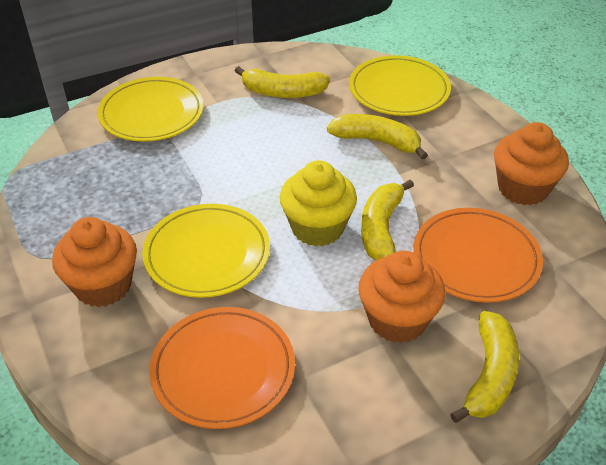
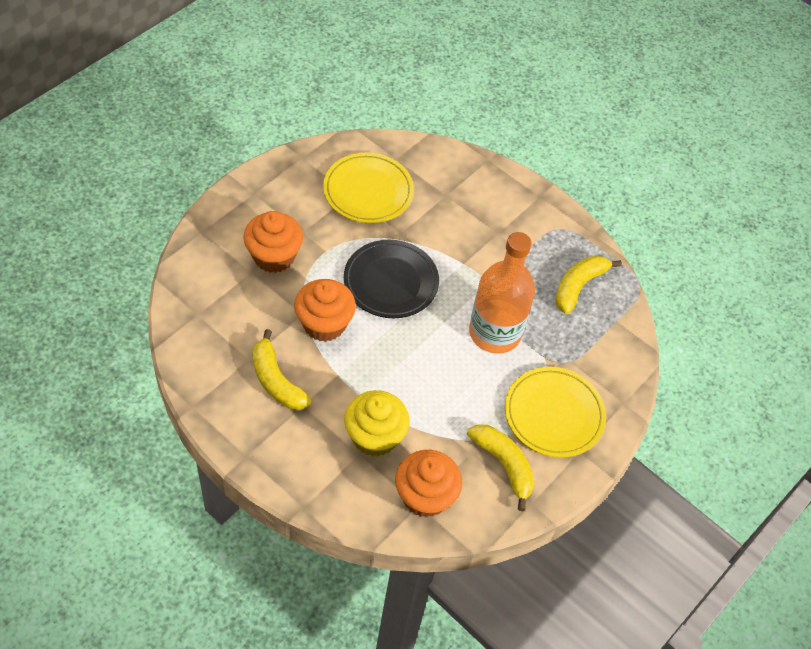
black plate: none = 0 -> [344,240,439,318] = 1
orange bottle: none = 0 -> [469,232,535,354] = 1
orange plate: [149,307,295,429] [414,208,543,303] = 2 -> none = 0
yellow banana: [235,66,330,98] [327,114,428,160] [361,180,414,261] [450,311,519,423] = 4 -> [253,329,312,410] [467,424,534,511] [555,255,622,314] = 3
yellow plate: [97,77,204,142] [142,204,270,298] [349,55,451,116] = 3 -> [323,153,414,223] [505,367,606,458] = 2

